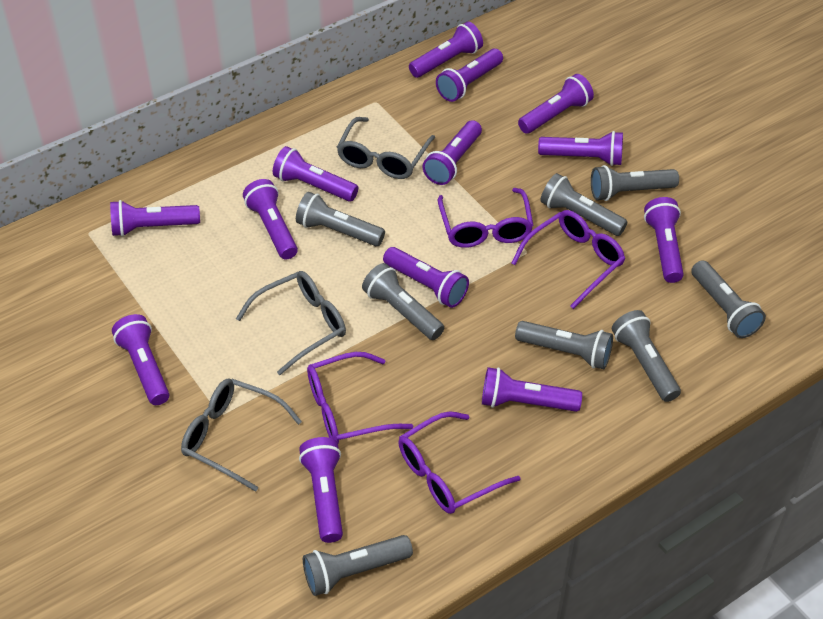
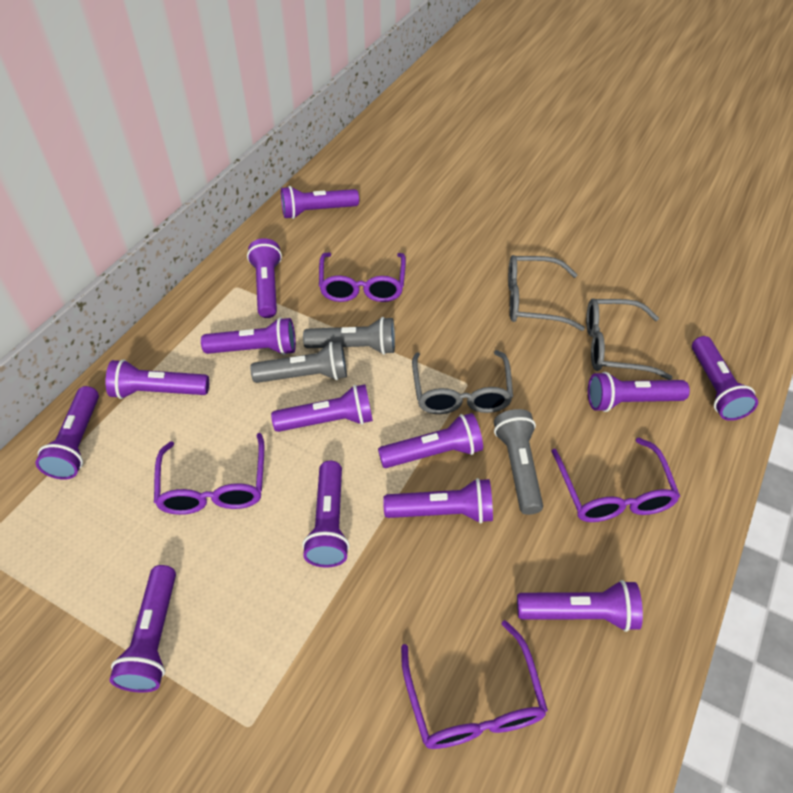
grey flashlight: [296,192,385,246] [303,535,413,596] [362,263,444,340] [515,321,613,369] [540,173,628,236] [591,165,679,201] [612,310,681,402] [691,260,766,338] = 8 -> [250,342,347,383] [303,317,395,355] [494,409,543,515] = 3

